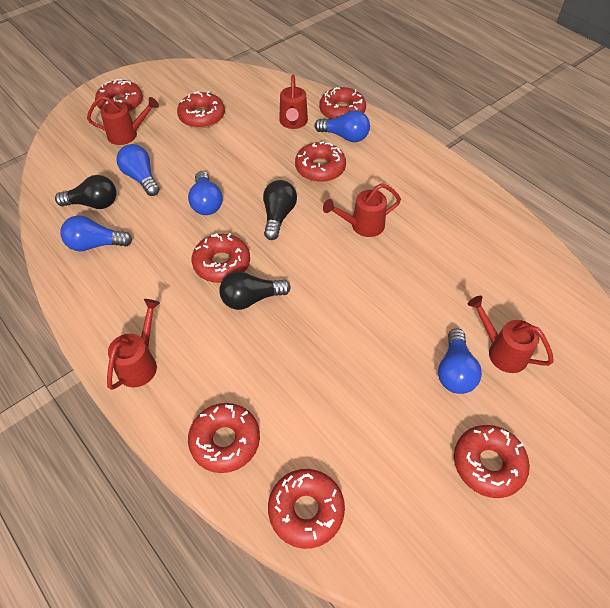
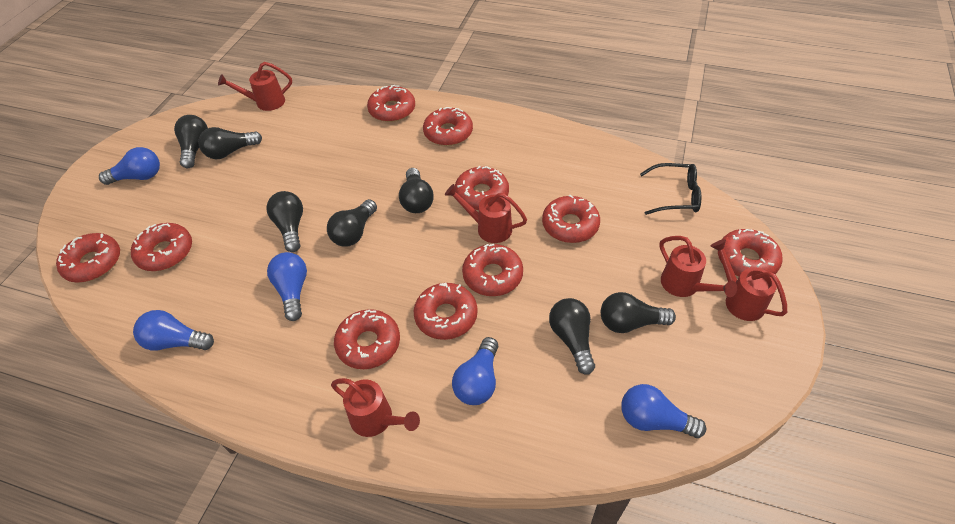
black glasses: none = 0 -> [640,163,701,215] = 1
black light bulb: [55,175,117,209] [219,271,291,310] [263,180,297,240] = 3 -> [174,115,208,168] [198,127,262,159] [266,191,303,252] [327,199,377,247] [399,168,434,213] [549,298,595,375] [601,292,676,333] = 7
red donut: [95,79,143,112] [177,91,225,128] [188,403,260,473] [192,233,250,283] [268,469,345,549] [295,141,346,182] [319,87,366,119] [454,425,530,498] = 8 -> [56,233,120,282] [131,223,192,271] [334,309,400,369] [367,85,415,122] [414,283,478,340] [423,107,473,146] [455,166,509,210] [462,244,523,296] [542,195,600,243] [718,229,783,277] = 10

